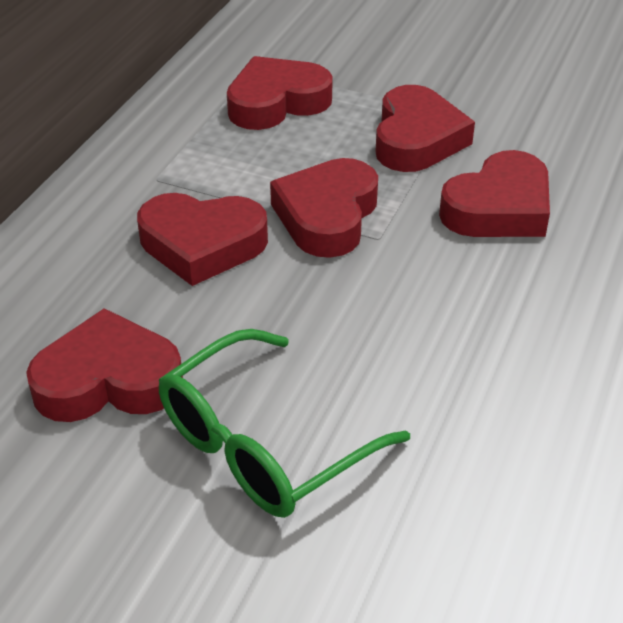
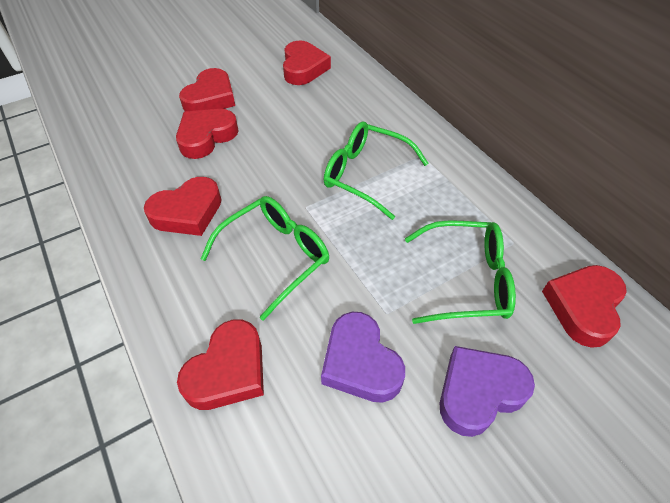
green glasses: [158,329,410,518] = 1 -> [201,196,329,321] [324,121,429,220] [405,220,516,324] = 3
purple heart: none = 0 -> [321,312,405,403] [440,346,535,437] = 2

